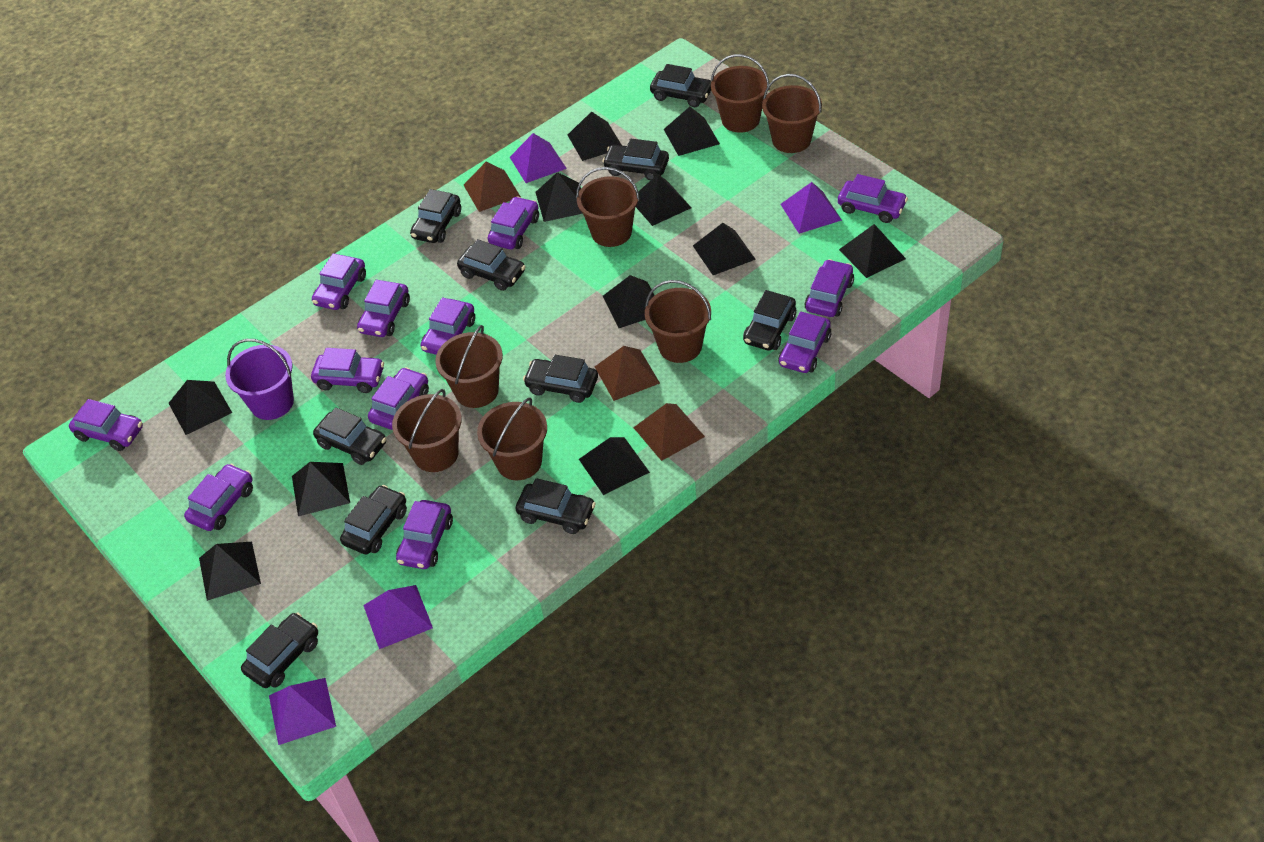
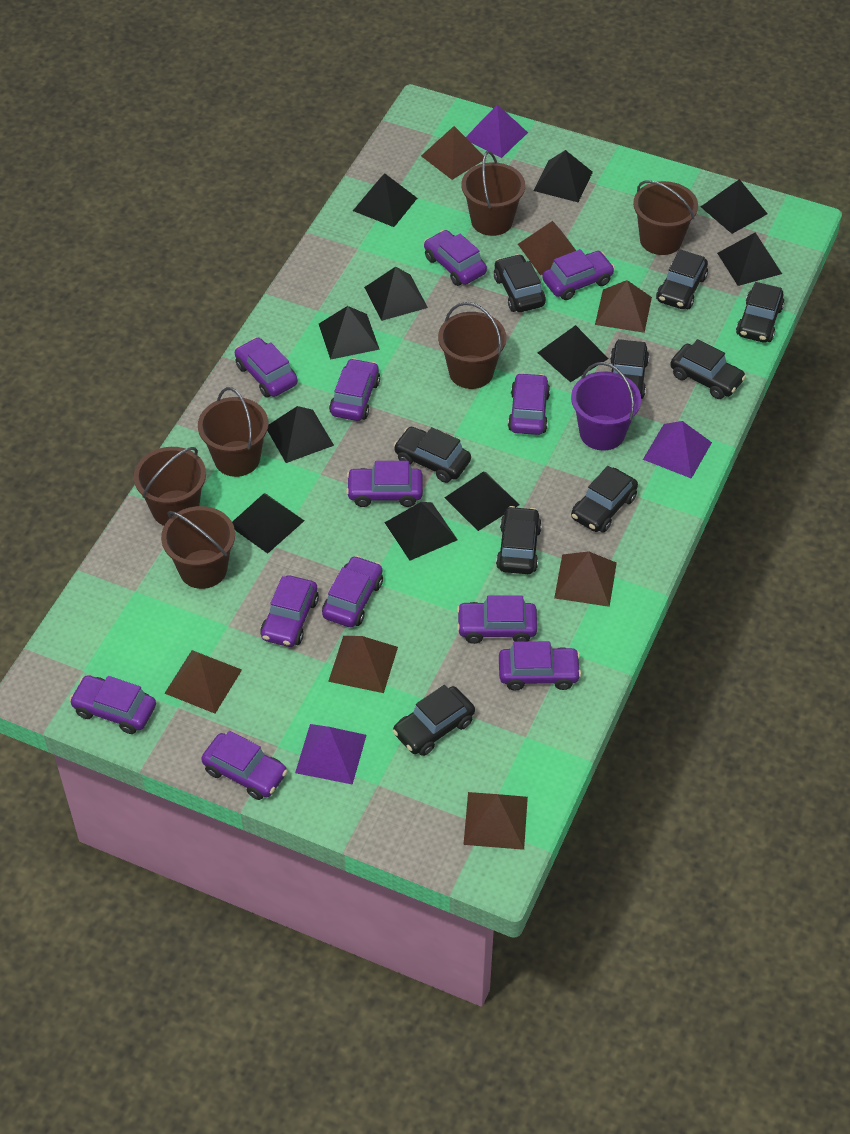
black car: [241,612,318,688] [313,407,386,465] [340,485,407,555] [410,189,461,243] [457,239,525,291] [515,478,596,534] [523,355,598,403] [602,139,669,181] [650,64,711,107] [743,290,796,351] = 10 -> [392,685,475,756] [394,427,471,483] [494,254,546,312] [496,506,542,574] [571,466,638,533] [610,339,649,399] [656,249,708,309] [670,339,746,399] [736,282,785,343] = 9
brown bucket: [392,389,462,472] [435,325,503,408] [477,397,547,480] [576,167,640,247] [645,280,711,363] [711,54,770,133] [762,74,822,153] = 7 -> [134,447,206,526] [161,506,235,589] [198,387,268,477] [438,302,506,389] [461,151,525,236] [633,180,698,255] = 6
brown pyramid: [464,161,521,212] [595,346,660,401] [633,403,705,461] = 3 -> [164,650,242,714] [328,636,398,693] [421,126,487,180] [463,792,528,850] [518,221,576,275] [554,551,617,607] [595,280,652,333] = 7
purple pyramid: [269,678,336,745] [363,585,433,649] [510,133,567,183] [781,182,842,234] = 4 -> [295,724,367,785] [466,104,528,158] [643,421,712,479] = 3

